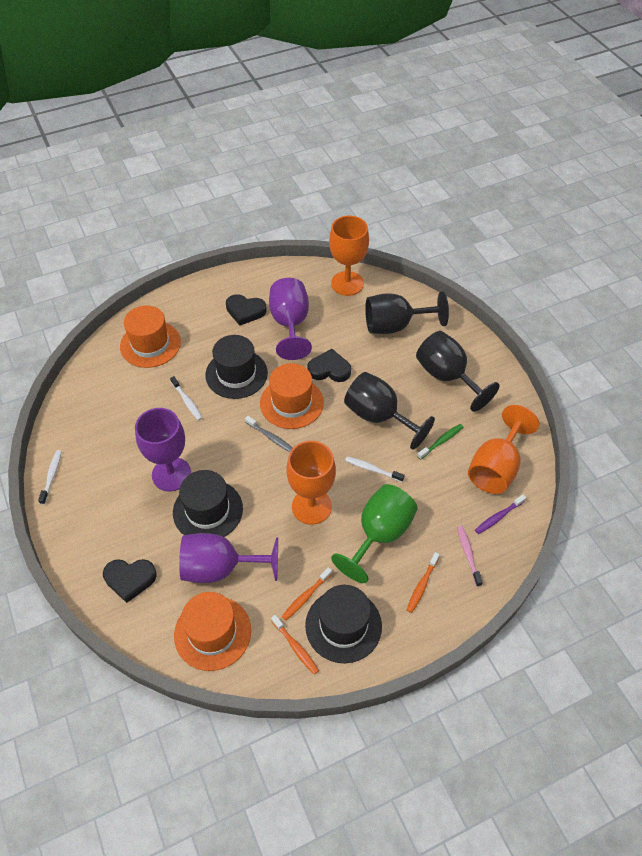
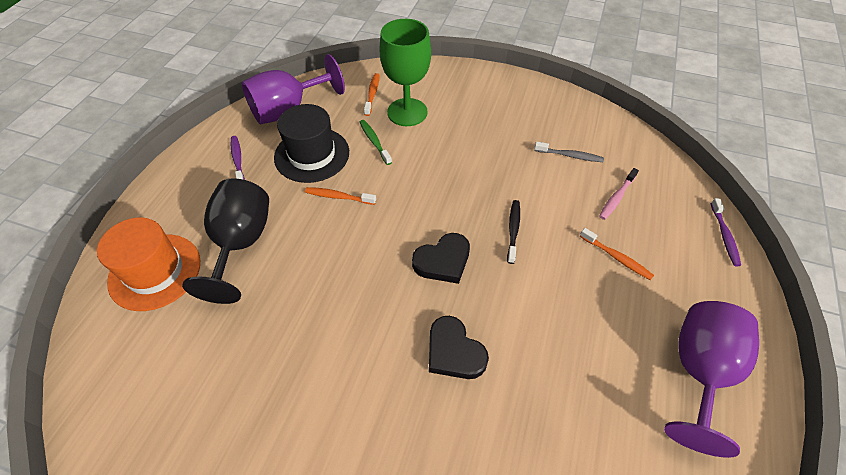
black goblet: [344,372,435,450] [365,291,449,334] [416,331,500,412] = 3 -> [182,178,269,304] = 1
black hat: [173,470,243,537] [205,335,268,399] [305,585,382,663] = 3 -> [274,104,349,183] = 1
black heart: [103,559,157,603] [226,294,267,326] [308,349,351,382] = 3 -> [412,233,470,284] [429,316,489,379] = 2
black toothbrush: none = 0 -> [507,200,520,264] = 1
orange goblet: [286,441,336,525] [329,216,369,296] [468,405,539,494] = 3 -> none = 0
orange hat: [120,305,181,368] [174,592,251,671] [260,363,324,429] = 3 -> [97,218,200,311] = 1
purple goblet: [135,408,191,491] [179,533,278,583] [269,278,312,360] = 3 -> [242,54,345,124] [664,301,759,458] = 2
purple toothbrush: [475,494,526,534] = 1 -> [231,136,245,180] [711,198,741,266] = 2
white toothbrush: [38,450,62,505] [170,376,202,420] [345,456,405,482] = 3 -> none = 0

